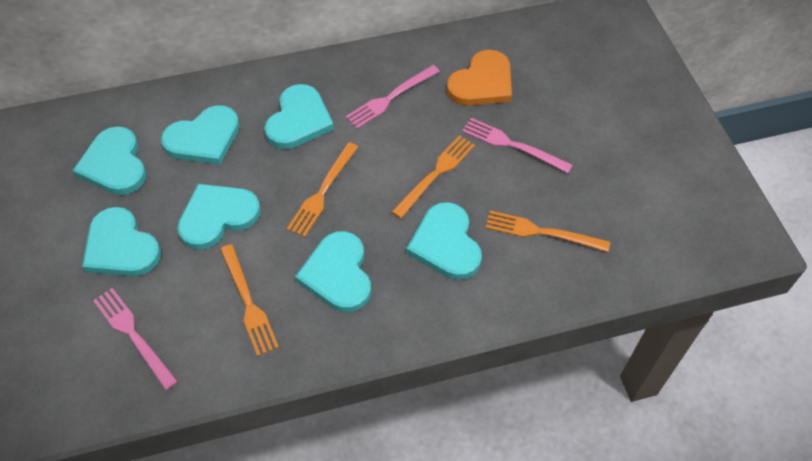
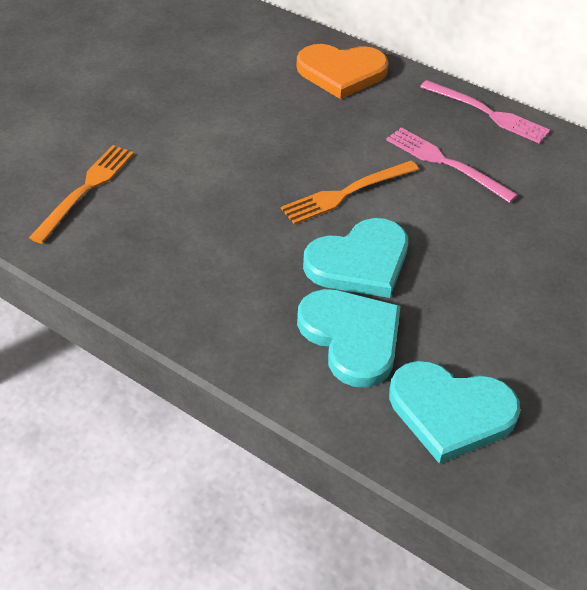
orange fork: [220,244,279,356] [287,142,358,237] [392,136,475,219] [485,211,610,252] = 4 -> [29,145,134,244] [281,161,419,225] = 2
pink fork: [93,288,178,390] [345,65,440,129] [462,118,573,173] = 3 -> [386,127,518,203] [420,80,550,143] = 2
turquoise heart: [73,126,146,195] [82,207,161,276] [161,105,240,165] [177,184,261,250] [264,84,334,149] [295,231,371,312] [406,202,482,280] = 7 -> [297,289,401,387] [303,218,408,298] [389,361,520,464] = 3

